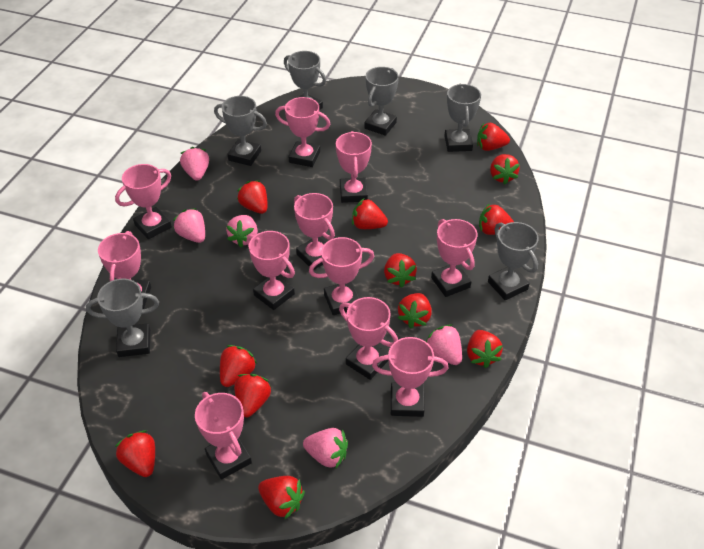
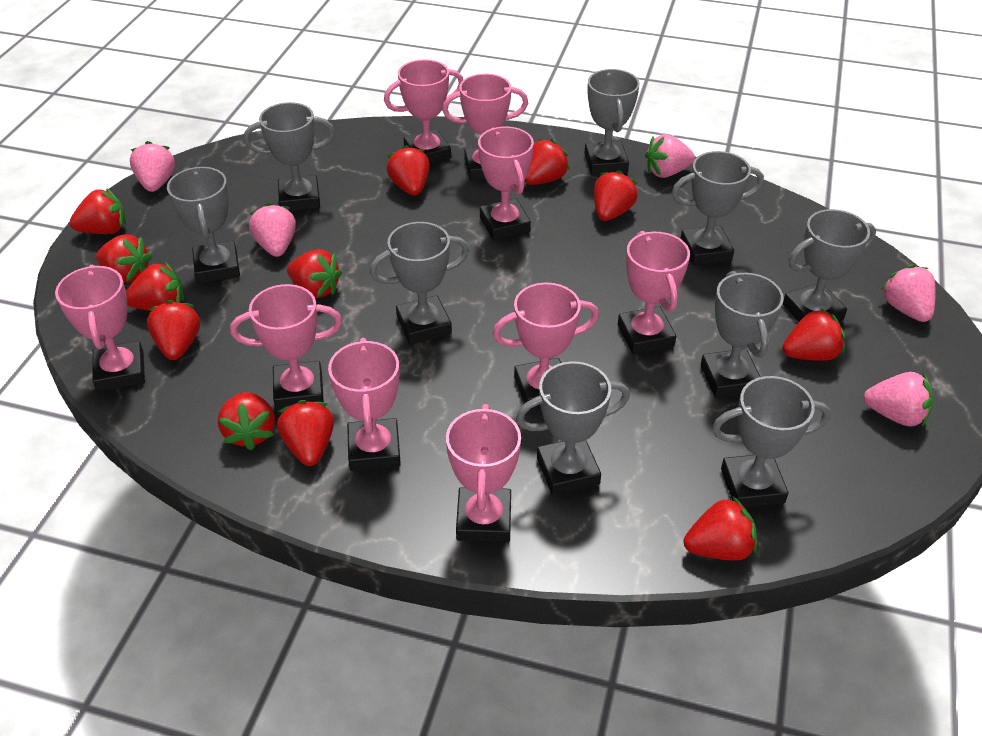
grey trophy: [86,279,159,357] [214,96,267,166] [284,51,326,110] [364,67,399,136] [445,84,481,152] [488,222,539,300] = 6 -> [167,167,240,283] [244,102,335,211] [370,222,469,344] [516,361,630,495] [584,69,640,175] [672,151,764,266] [701,271,784,398] [712,376,831,508] [783,209,876,322] = 9
pink trophy: [98,231,151,309] [115,164,172,239] [195,392,252,479] [247,231,295,310] [275,97,330,167] [294,193,335,270] [309,237,374,315] [336,131,372,203] [339,297,398,380] [372,337,449,417] [431,219,477,297] = 11 -> [55,265,145,391] [230,284,342,410] [328,338,401,471] [384,59,463,164] [442,74,528,180] [446,404,521,542] [478,127,534,240] [493,282,599,409] [618,231,690,354] = 9

